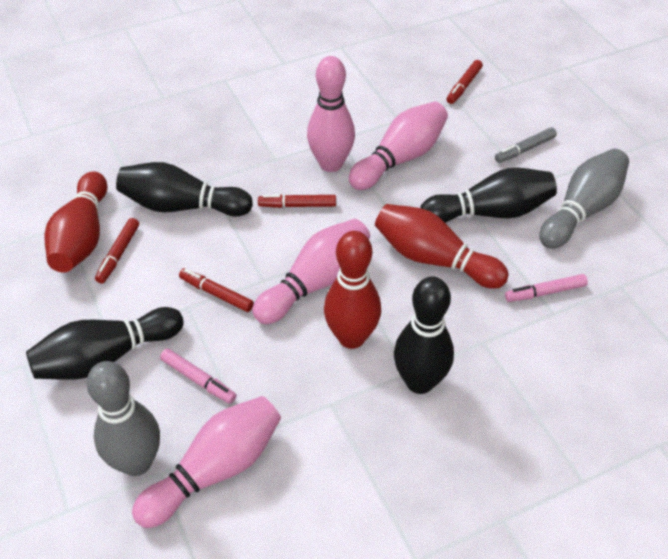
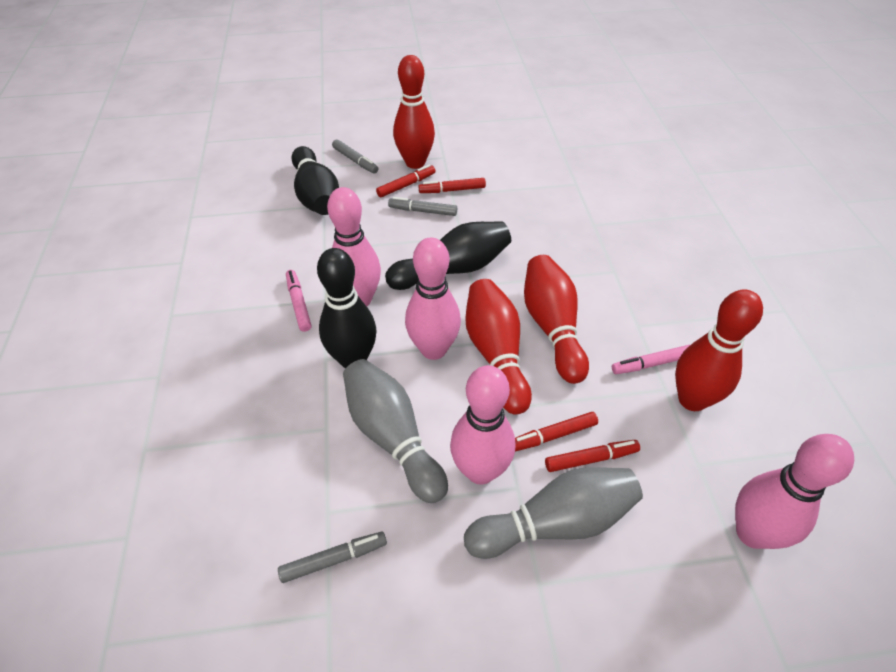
black bowling pin: [26,307,183,380] [116,162,253,217] [394,277,454,394] [420,168,557,223] = 4 -> [292,146,339,215] [317,248,376,369] [385,221,511,290] = 3
grey marker: [495,127,557,163] = 1 -> [278,532,387,583] [332,139,379,174] [388,197,457,216] = 3
red bowling pin: [44,171,107,272] [324,231,381,349] [375,204,509,289] = 3 -> [393,55,435,169] [465,279,532,415] [524,255,589,384] [675,289,763,411] = 4

